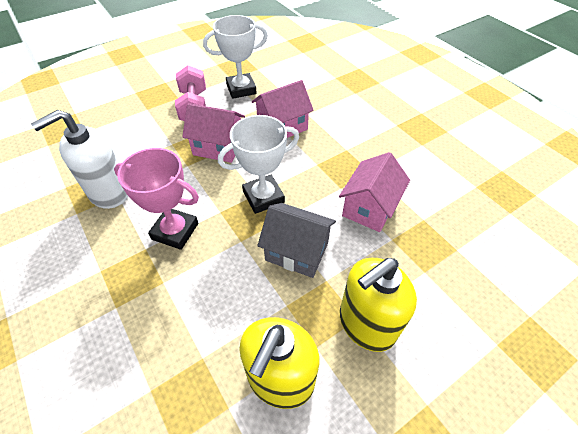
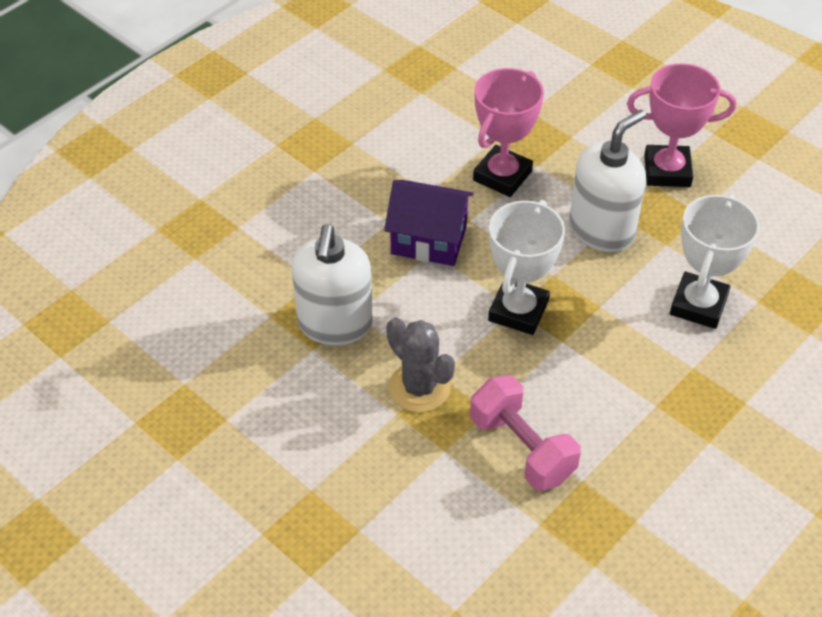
grey cactus: none = 0 -> [386,317,455,412] = 1
grey house: [257,203,336,278] = 1 -> none = 0
pink house: [182,103,245,163] [252,80,314,138] [339,152,410,232] = 3 -> none = 0
pink trophy: [114,148,199,250] = 1 -> [473,68,544,197] [627,63,736,187] = 2
purple house: none = 0 -> [384,180,474,266] = 1
white soap dispenser: [31,110,128,209] = 1 -> [292,224,373,345] [569,109,646,252] = 2
yellow soap dispenser: [239,317,320,409] [340,258,417,352] = 2 -> none = 0

